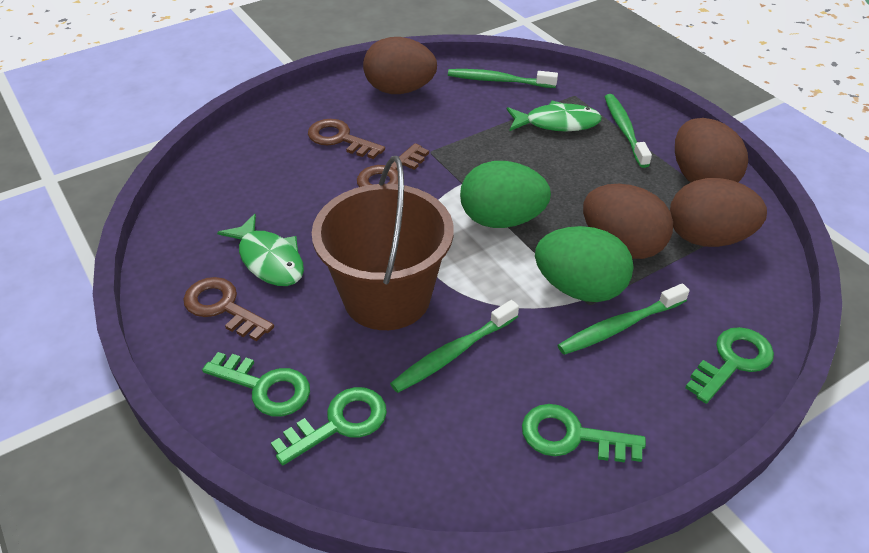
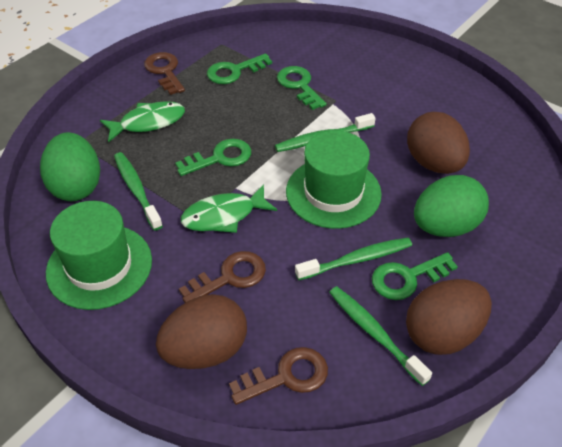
brown bucket: [312,156,453,330] = 1 -> none = 0
brown egg: [363,37,437,94] [583,184,673,259] [670,178,767,247] [675,118,748,182] = 4 -> [156,294,247,369] [406,279,492,355] [407,112,470,174] = 3
green hat: none = 0 -> [46,201,152,310] [286,131,382,229] = 2

